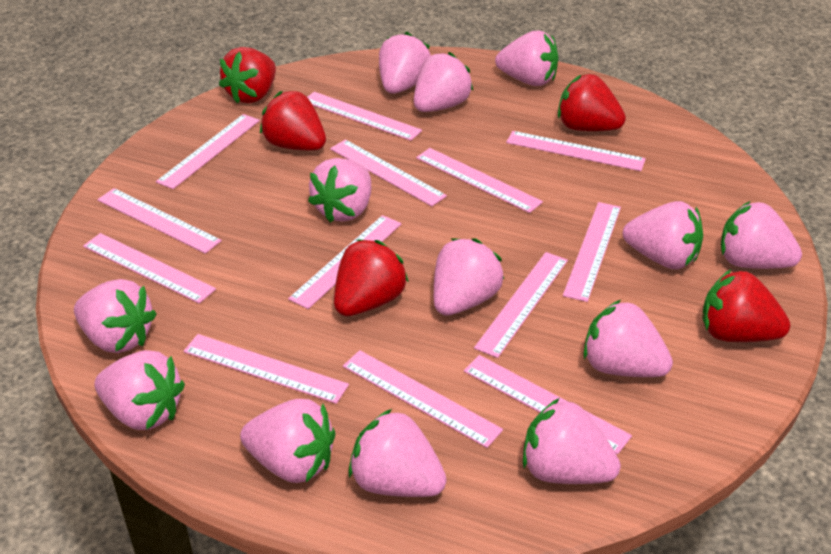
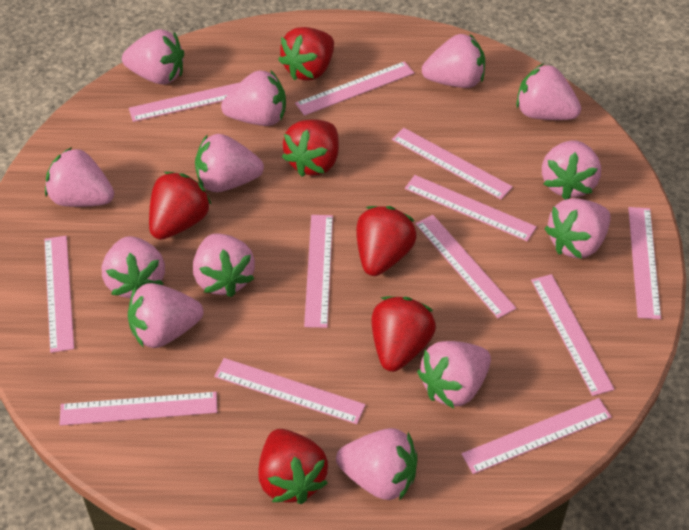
pink ruler: [83,233,216,304] [97,188,222,254] [156,114,260,189] [183,334,349,404] [288,215,402,309] [307,92,422,141] [330,139,447,206] [343,350,503,448] [416,148,543,213] [464,355,632,454] [474,252,568,358] [506,131,646,171] [563,202,621,302] = 13 -> [44,236,74,353] [59,392,217,426] [129,82,240,122] [214,358,366,424] [295,61,414,116] [304,215,333,328] [392,128,513,199] [405,175,537,241] [415,215,516,318] [461,398,612,474] [531,274,614,396] [628,207,661,319] = 12
red strawberry: [219,47,276,104] [260,91,326,150] [334,239,409,316] [558,74,626,131] [702,269,791,342] = 5 -> [149,172,212,240] [258,429,328,504] [278,27,334,81] [282,119,339,177] [356,206,417,276] [371,296,436,372] = 6

